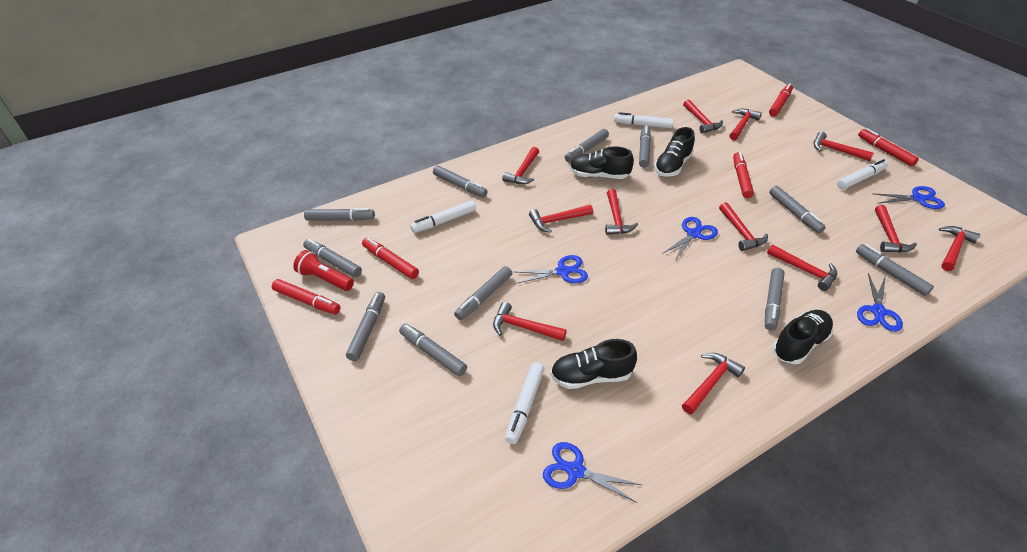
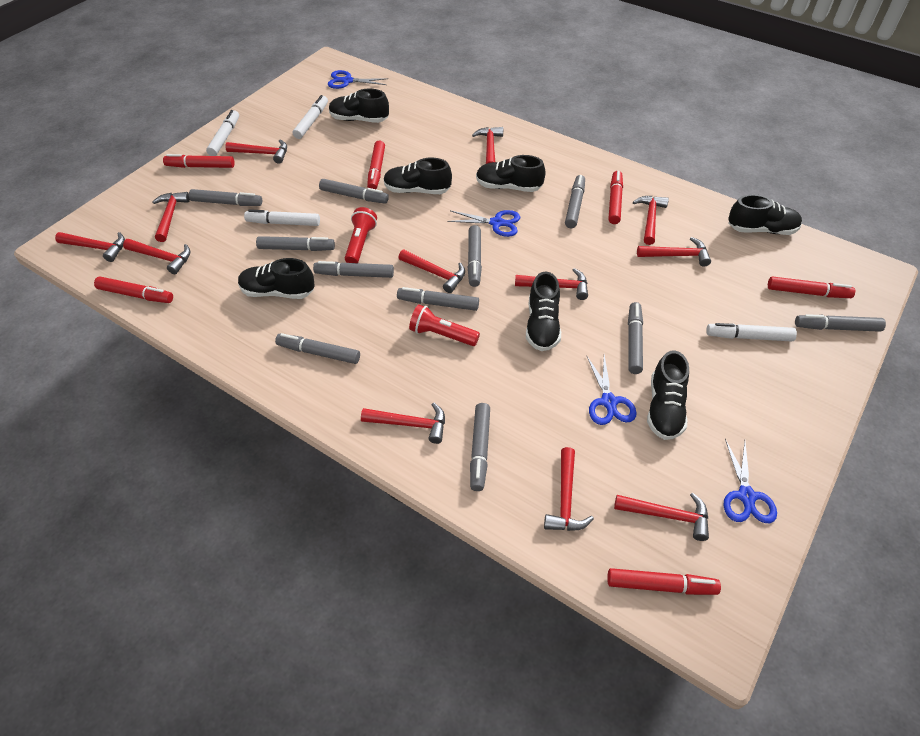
black shoe: [551,339,637,389] [570,146,634,179] [654,127,695,177] [773,310,833,364] = 4 -> [238,258,315,299] [329,89,389,123] [383,158,452,194] [476,155,546,192] [526,272,561,351] [647,350,689,440] [728,194,802,235] = 7
blue scissors: [513,255,588,284] [543,442,642,503] [662,217,718,262] [857,273,903,332] [872,186,945,209] = 5 -> [328,70,388,89] [447,210,520,237] [586,355,637,425] [723,439,777,523] = 4
red flashlight: [293,250,354,291] = 1 -> [345,207,377,263] [409,304,480,346] = 2
red marker: [272,279,340,314] [362,237,419,279] [733,152,754,198] [769,83,793,116] [858,128,919,166] = 5 -> [94,276,173,303] [163,154,235,168] [367,140,385,189] [607,568,721,595] [608,171,623,224] [768,276,855,298] = 6

